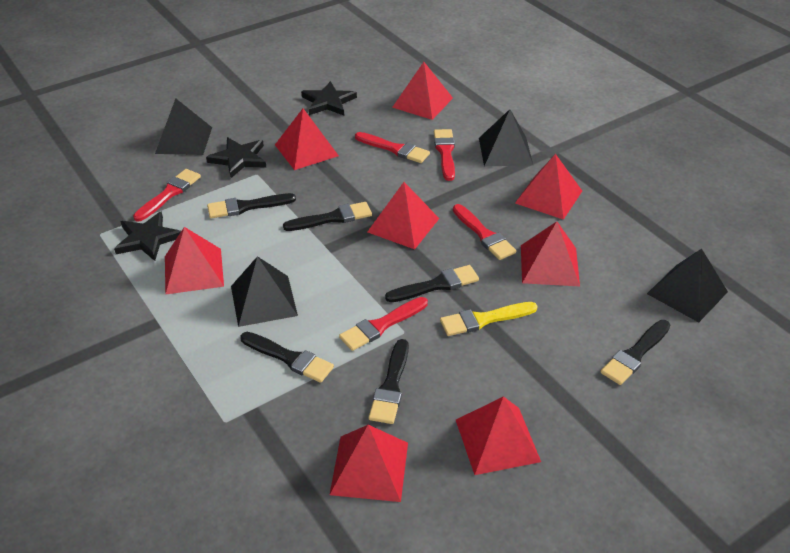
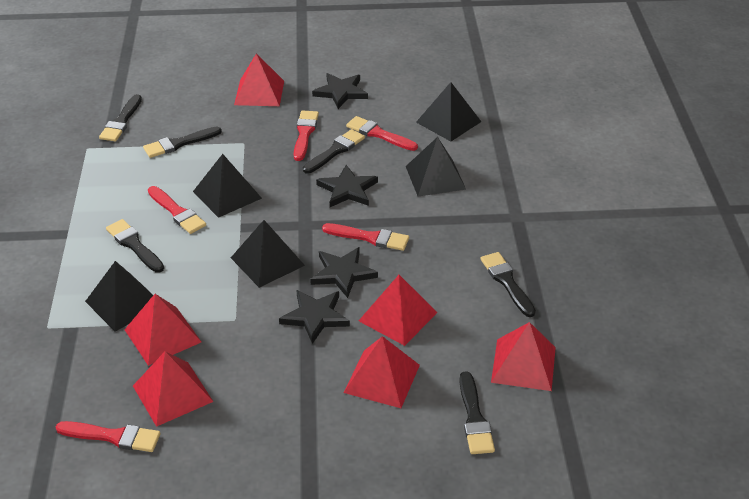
black pyramid: [155,99,212,155] [231,256,298,327] [479,109,533,167] [647,248,728,322] = 4 -> [85,261,153,332] [193,154,262,218] [231,220,305,288] [406,137,466,197] [416,82,481,141] = 5
black star: [114,211,181,261] [206,137,267,178] [301,81,357,115] = 3 -> [279,290,350,344] [310,247,378,298] [312,73,368,109] [316,165,378,207] = 4
red pyramid: [165,227,224,295] [275,108,339,170] [330,425,408,502] [367,182,440,249] [392,62,453,120] [456,396,541,475] [515,154,582,220] [521,221,580,286] = 8 -> [124,294,201,366] [133,351,213,427] [234,53,284,106] [344,336,420,408] [359,275,438,346] [491,322,556,391] = 6
yellow brush: [440,302,538,336] = 1 -> none = 0

